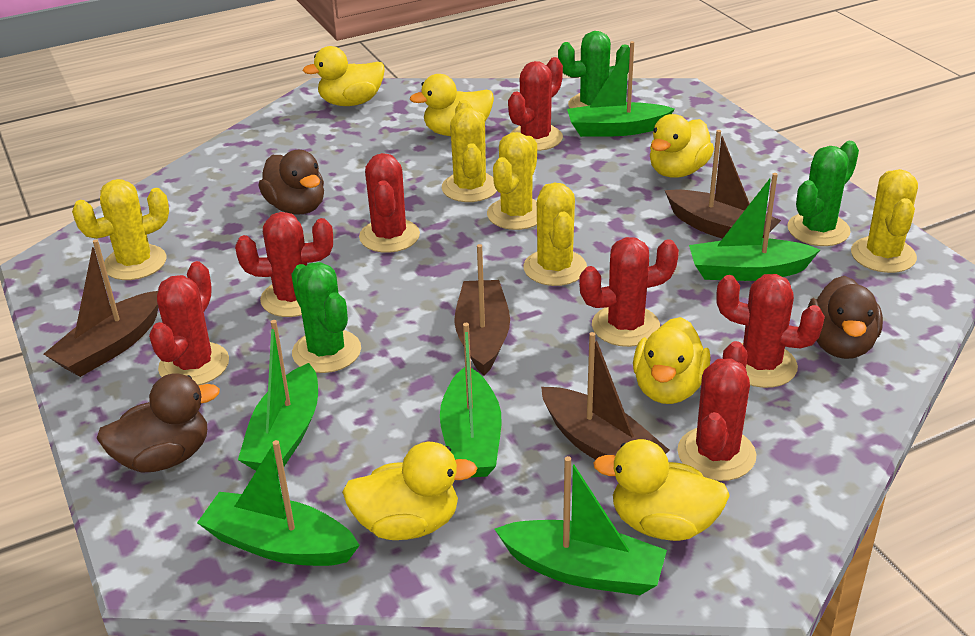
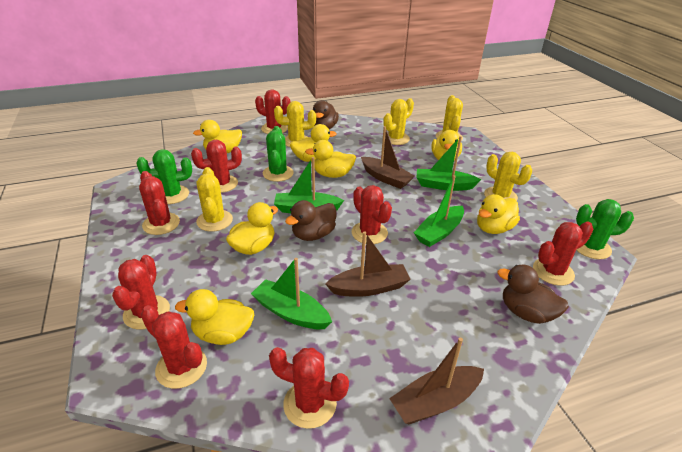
brown boat: [44,239,158,377] [454,244,510,376] [541,332,670,460] [665,130,781,239] = 4 -> [325,231,411,297] [361,126,415,189] [389,338,484,424] = 3
green boat: [197,440,360,566] [238,320,318,471] [440,323,502,478] [494,456,667,595] [567,41,675,137] [689,173,820,281] = 6 -> [251,258,332,329] [274,157,344,213] [414,175,464,247] [417,136,482,191] = 4
red cactus: [149,261,229,385] [235,212,333,317] [359,153,420,253] [508,57,563,151] [579,237,679,347] [677,341,756,481] [716,274,825,388] = 7 -> [112,255,170,330] [139,171,180,235] [141,305,207,389] [191,140,242,193] [255,89,291,134] [269,347,349,429] [352,185,392,244] [533,222,594,286] = 8
yellow duck: [303,46,385,106] [342,442,477,540] [410,74,494,136] [593,439,730,541] [633,317,711,404] [650,114,714,178] = 6 -> [175,289,254,345] [193,120,242,153] [226,202,278,255] [290,124,337,162] [305,140,356,178] [431,130,462,161] [477,194,520,234] = 7

